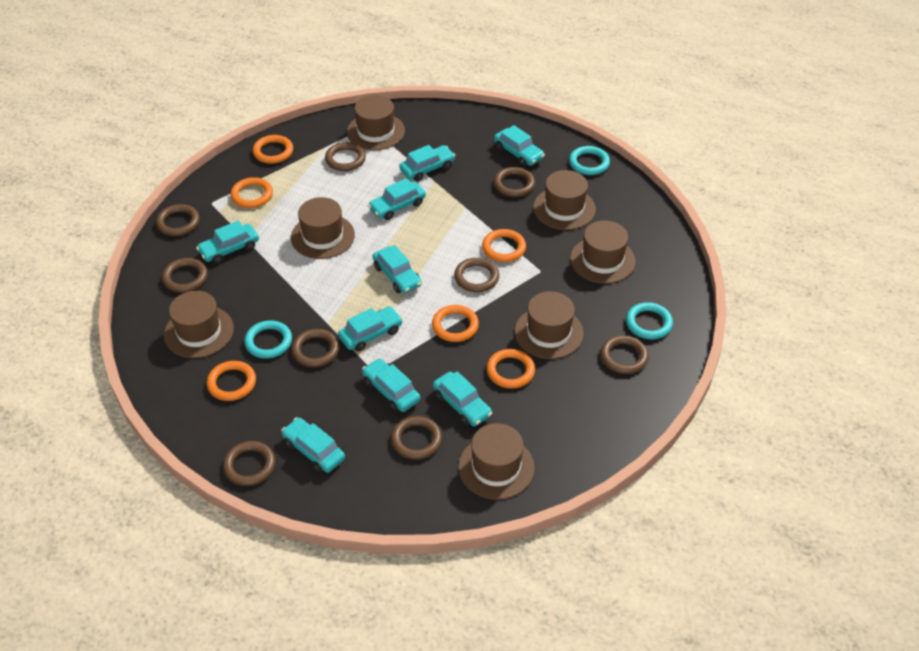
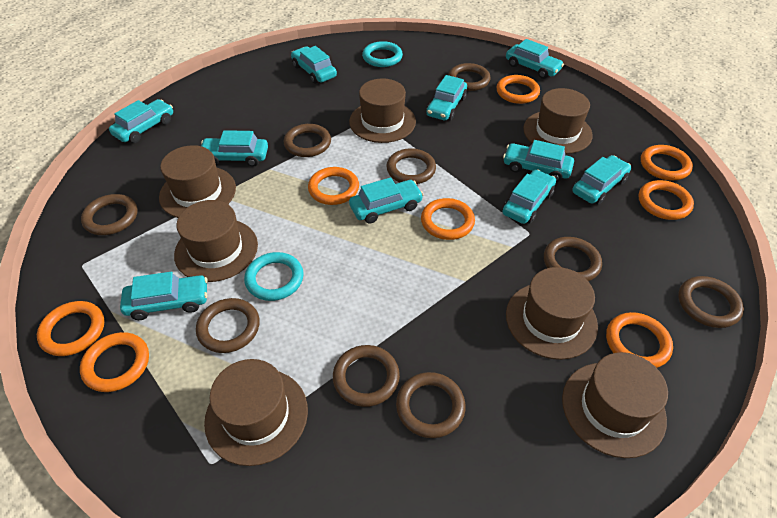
orange ring: [207,361,256,401] [231,177,273,208] [253,135,293,164] [432,305,479,342] [482,229,526,262] [487,349,535,389] = 6 -> [37,301,104,356] [80,332,149,392] [308,167,359,205] [421,198,475,240] [496,75,540,104] [606,312,673,368] [639,180,694,220] [641,145,693,181] = 8
turquoise car: [196,220,259,264] [281,418,345,473] [338,306,403,351] [362,358,420,412] [368,178,426,220] [373,245,422,294] [399,145,455,181] [433,371,492,426] [494,125,545,167] = 9 -> [109,99,173,143] [120,272,208,320] [201,130,268,167] [291,46,337,84] [349,177,424,224] [426,75,467,120] [503,140,574,182] [503,169,556,224] [506,39,564,79] [572,155,631,205] = 10
turquoise ring: [244,320,292,359] [569,146,610,175] [626,302,673,340] = 3 -> [244,252,304,301] [362,41,403,67] = 2

